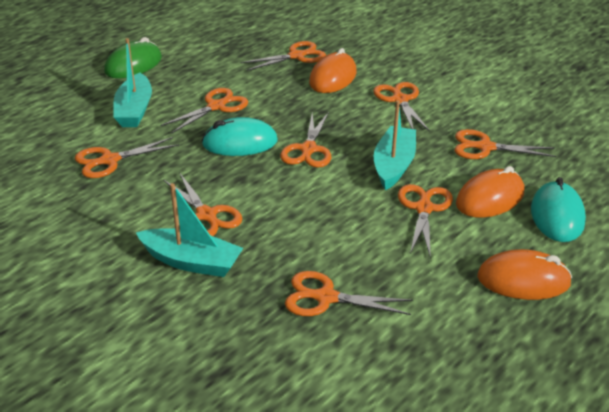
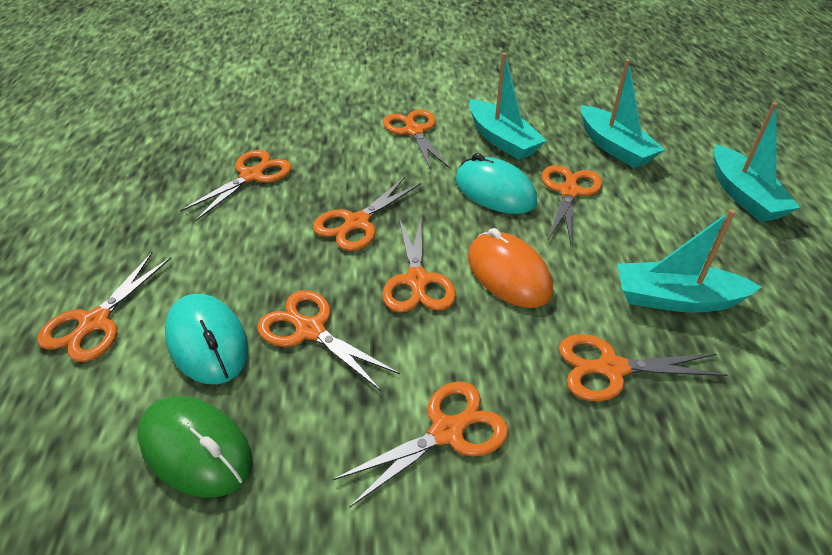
orange mouse: [309,48,357,93] [456,166,524,218] [477,249,572,300] = 3 -> [468,228,553,308] = 1
turquoise boat: [113,38,152,127] [136,183,243,277] [374,100,416,190] = 3 -> [469,53,547,160] [581,59,665,168] [617,209,761,313] [714,102,800,222] = 4

